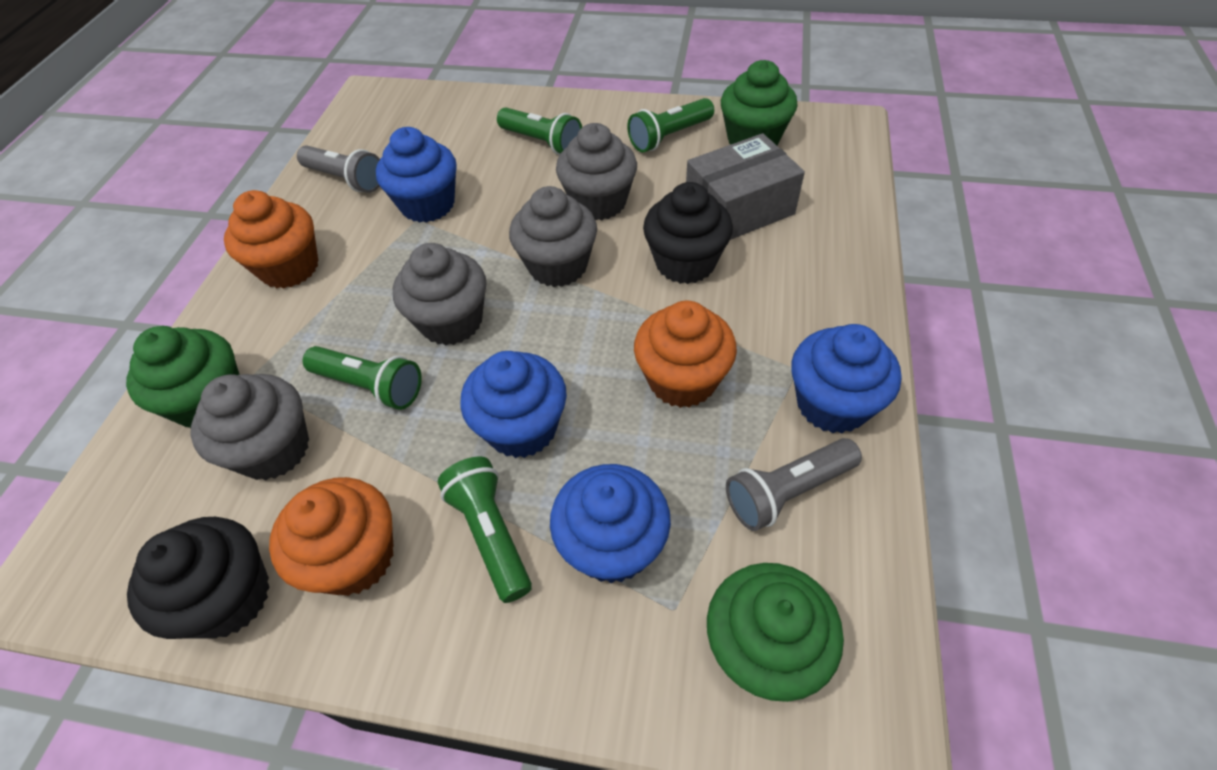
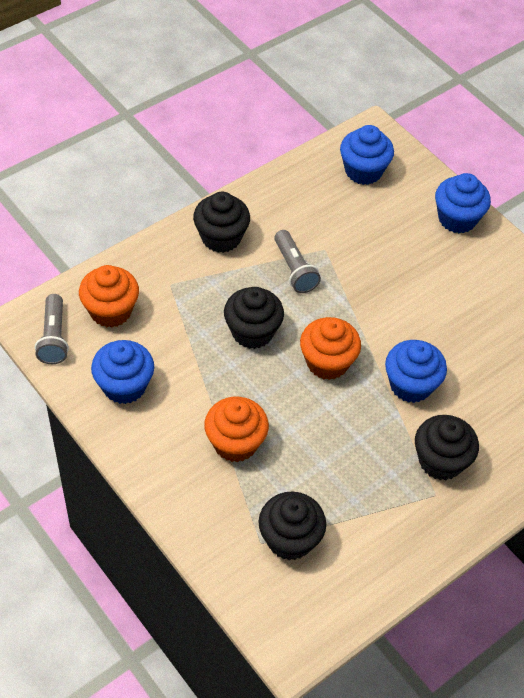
black cupcake: [127,517,270,639] [643,182,733,284] = 2 -> [193,192,250,253] [224,287,284,349] [258,492,326,560] [415,415,479,480] = 4
green cupcake: [126,326,240,428] [707,563,844,702] [721,60,798,145] = 3 -> none = 0
green flashlight: [303,346,422,410] [437,457,532,603] [497,107,582,155] [627,98,714,153] = 4 -> none = 0
grey box: [686,133,805,240] = 1 -> none = 0
grey cupcake: [190,374,309,480] [393,243,487,346] [509,186,597,287] [556,123,637,220] = 4 -> none = 0

